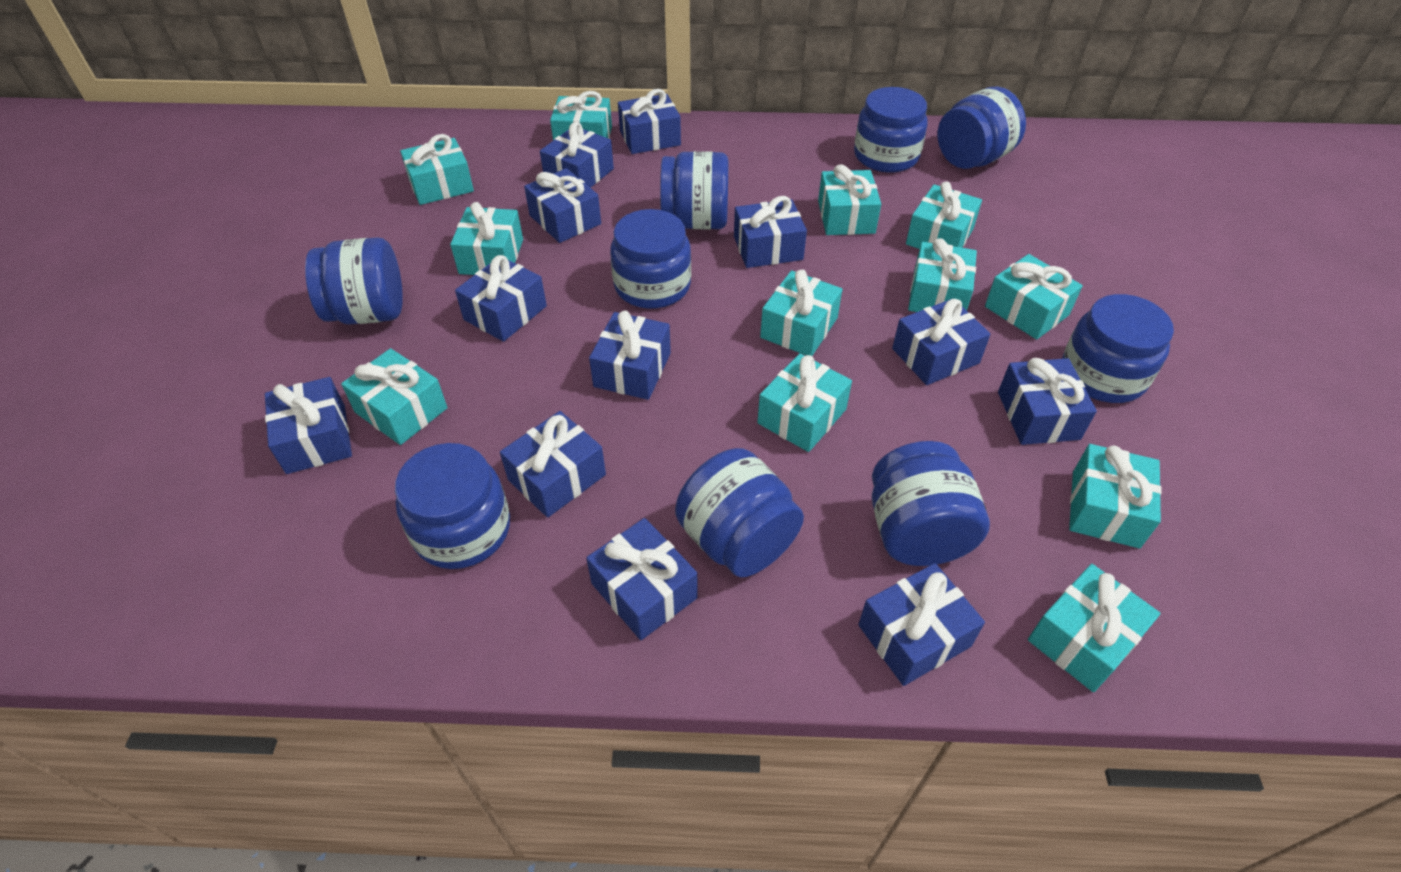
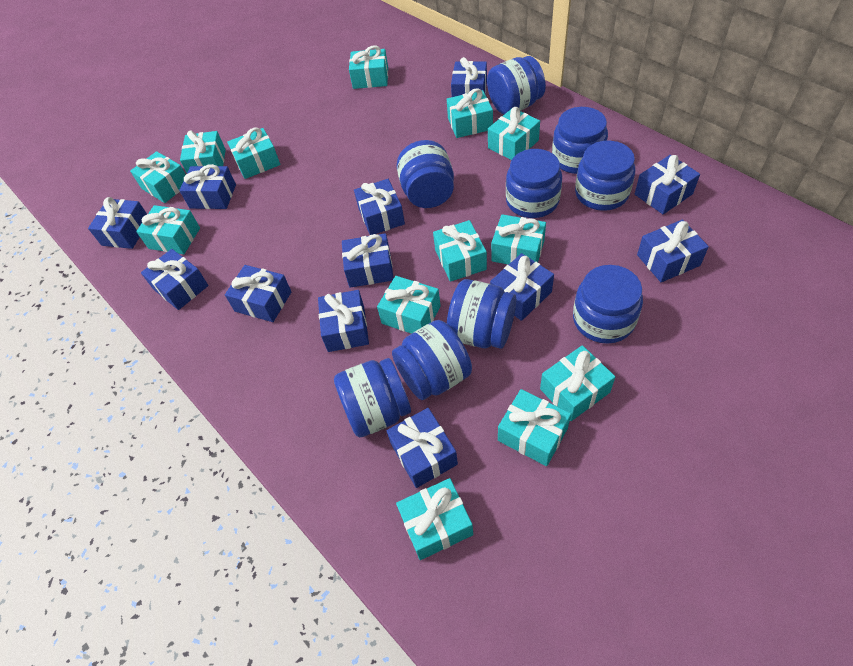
turquoise gift: [341,348,447,445] [400,134,474,205] [450,202,523,275] [550,91,612,141] [757,353,852,452] [760,270,842,356] [818,164,881,235] [906,182,982,249] [908,238,977,312] [985,254,1083,340] [1028,564,1161,692] [1069,444,1162,548] = 12 -> [130,151,186,203] [136,205,200,254] [180,130,226,173] [227,127,280,179] [349,46,388,89] [377,276,441,334] [396,478,473,560] [433,220,487,282] [447,88,493,138] [488,107,540,160] [491,214,546,265] [498,389,571,466] [540,345,615,421] = 13

